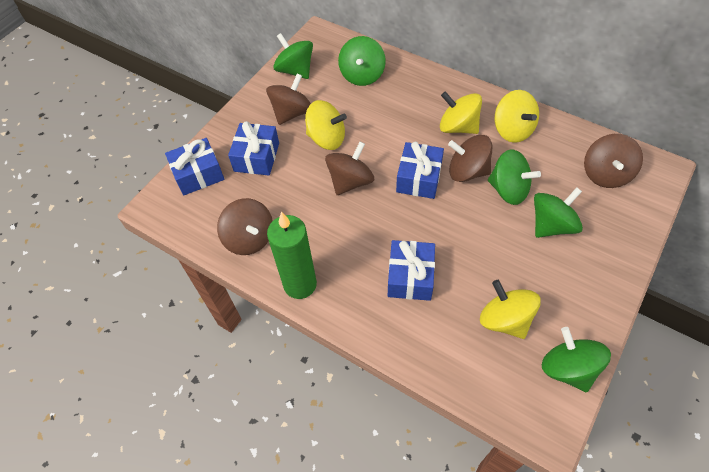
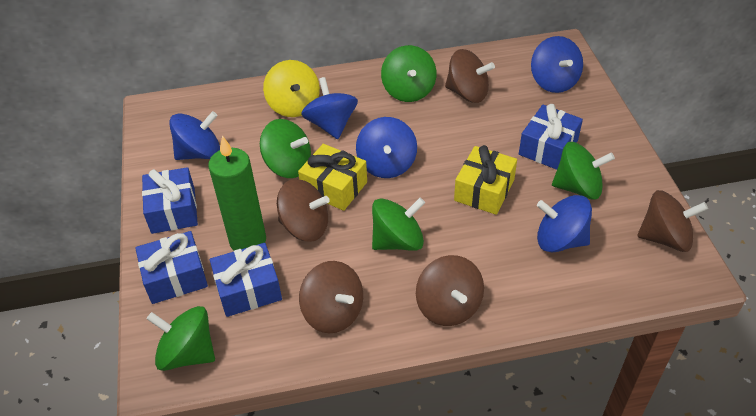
blue spinning top: none = 0 -> [169,111,220,160] [301,77,358,139] [356,117,417,178] [531,36,583,93] [537,195,592,252] = 5
yellow gift: none = 0 -> [298,144,367,211] [454,145,517,215] = 2
yellow spinning top: [305,100,347,150] [440,92,482,134] [480,280,541,339] [495,90,539,143] = 4 -> [263,60,320,117] = 1

